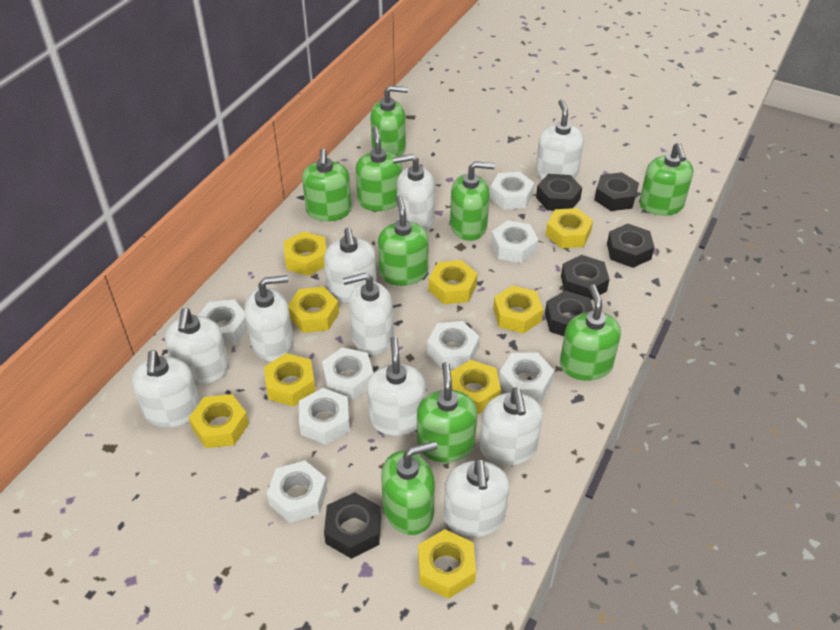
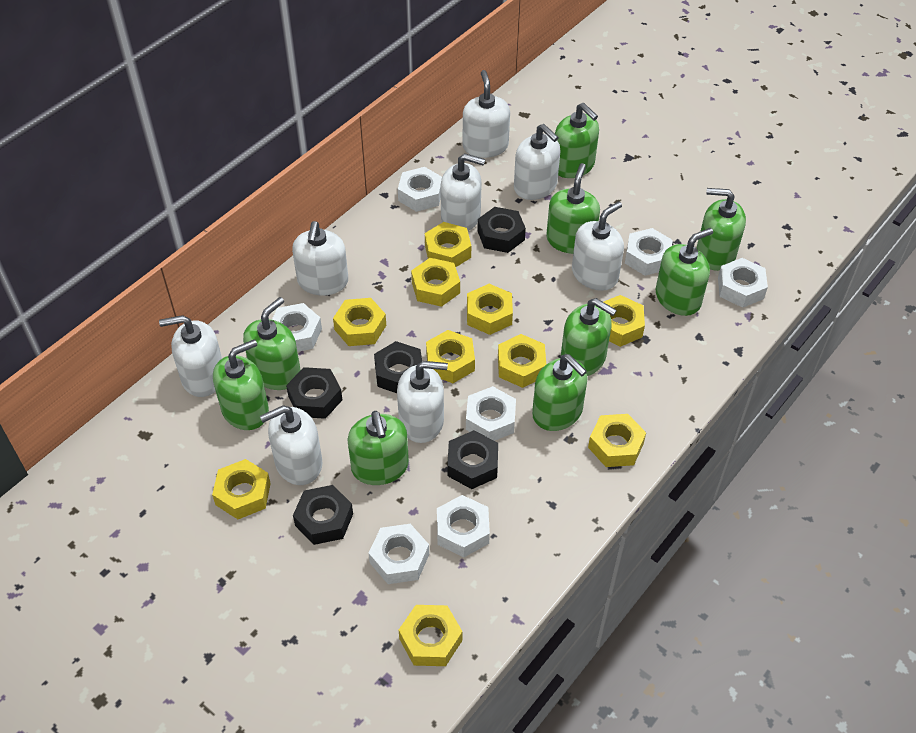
black nut: [324,492,381,559] [536,174,582,211] [545,291,594,336] [561,255,610,300] [594,172,639,211] [607,224,654,268] = 6 -> [286,367,342,419] [293,485,353,545] [374,341,422,393] [447,430,498,489] [477,207,526,253] = 5
white nut: [198,300,248,345] [267,461,328,523] [299,388,350,445] [322,347,373,400] [427,321,479,369] [490,172,534,210] [491,220,538,263] [499,353,554,401] = 8 -> [272,303,322,352] [369,524,429,584] [398,167,442,212] [437,495,490,557] [466,386,516,441] [625,228,673,276] [718,258,768,308] = 7
white soap dispenser: [132,350,200,428] [165,308,229,385] [244,275,294,362] [324,227,377,303] [343,273,394,355] [367,336,426,436] [393,154,435,230] [444,458,509,537] [480,387,543,466] [536,99,584,179] = 10 -> [159,315,222,397] [260,405,322,485] [292,221,348,295] [397,361,448,443] [440,153,485,231] [463,70,510,158] [514,124,560,200] [572,201,624,291] = 8
yellow nut: [189,394,249,448] [264,353,316,407] [284,231,326,276] [288,287,339,333] [418,529,476,599] [429,260,477,304] [451,360,501,414] [493,285,543,334] [546,208,593,248] = 9 -> [212,459,271,519] [333,298,386,346] [399,605,463,666] [411,258,460,307] [425,222,471,267] [426,330,475,383] [467,284,513,335] [498,334,546,388] [588,414,646,467] [604,295,645,347] = 10

